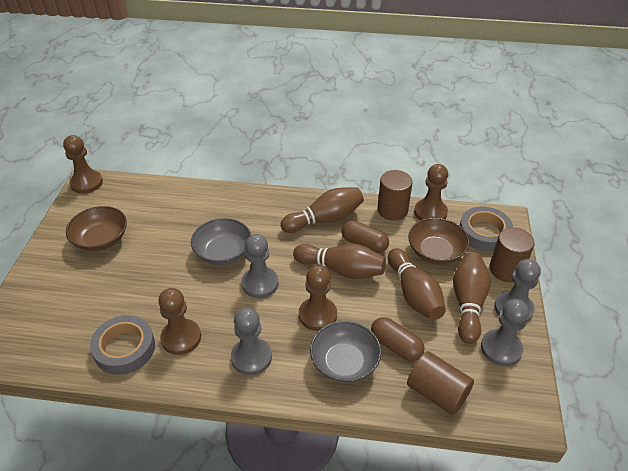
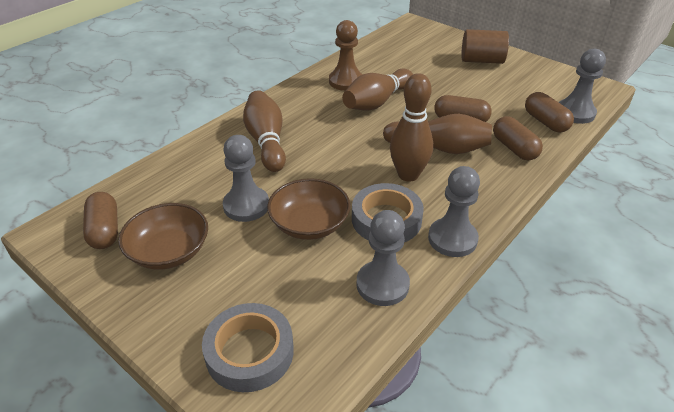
brown capsule: [342,220,389,253] [371,317,425,361] = 2 -> [83,192,118,249] [434,95,492,122] [493,116,543,161] [525,92,574,133] = 4
brown cylinder: [378,170,413,221] [407,351,474,415] [489,227,535,282] = 3 -> [461,29,509,64] = 1
brown pawn: [63,135,103,194] [158,288,201,355] [299,265,337,331] [414,164,448,221] = 4 -> [329,20,363,91] = 1
grey bowl: [191,218,251,265] [310,321,381,383] = 2 -> none = 0

